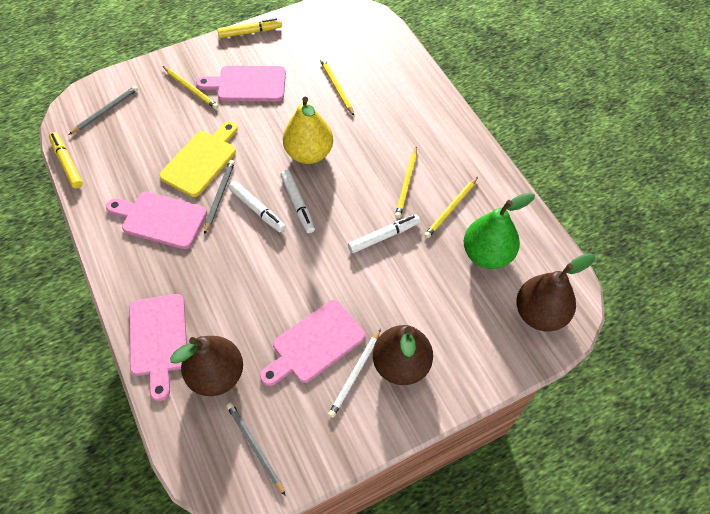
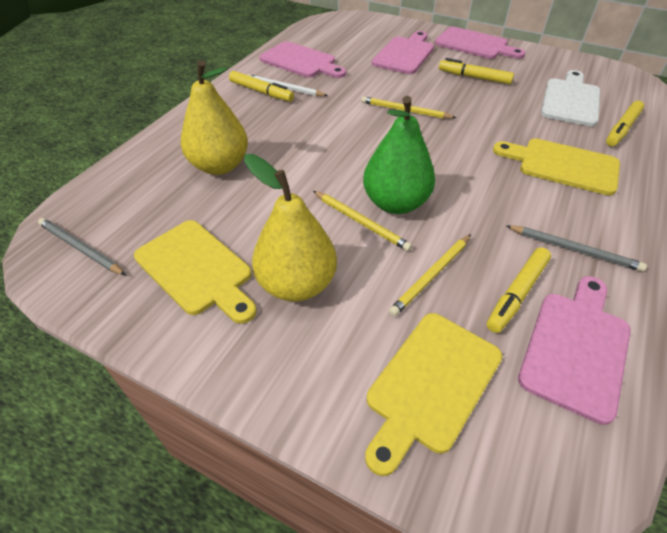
brown pear: [170,336,243,396] [373,325,433,385] [516,253,595,331] = 3 -> none = 0
grey pencil: [69,86,138,135] [204,160,235,235] [226,402,285,496] = 3 -> [38,218,126,275] [506,225,647,272] = 2
white cutting board: none = 0 -> [541,70,600,127] = 1
white marker: [229,181,286,232] [280,170,315,233] [348,214,420,253] = 3 -> none = 0
yellow cutting board: [160,121,237,197] = 1 -> [134,220,257,324] [365,313,502,476] [493,139,620,195] = 3
yellow marker: [49,132,83,189] [217,18,282,38] = 2 -> [229,71,294,102] [439,58,514,85] [487,248,551,333] [606,101,644,146] = 4
yellow pear: [283,97,333,164] = 1 -> [181,60,248,175] [244,154,337,301] = 2
yellow pencil: [163,66,219,109] [320,58,354,116] [395,146,417,218] [424,177,478,238] = 4 -> [313,191,412,251] [361,96,456,119] [389,234,471,317] = 3

